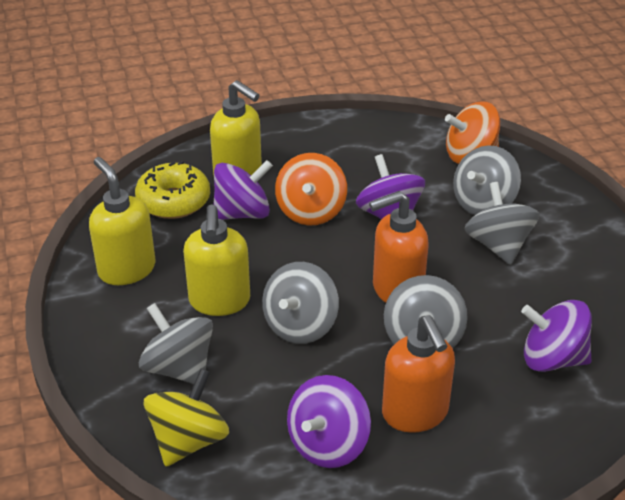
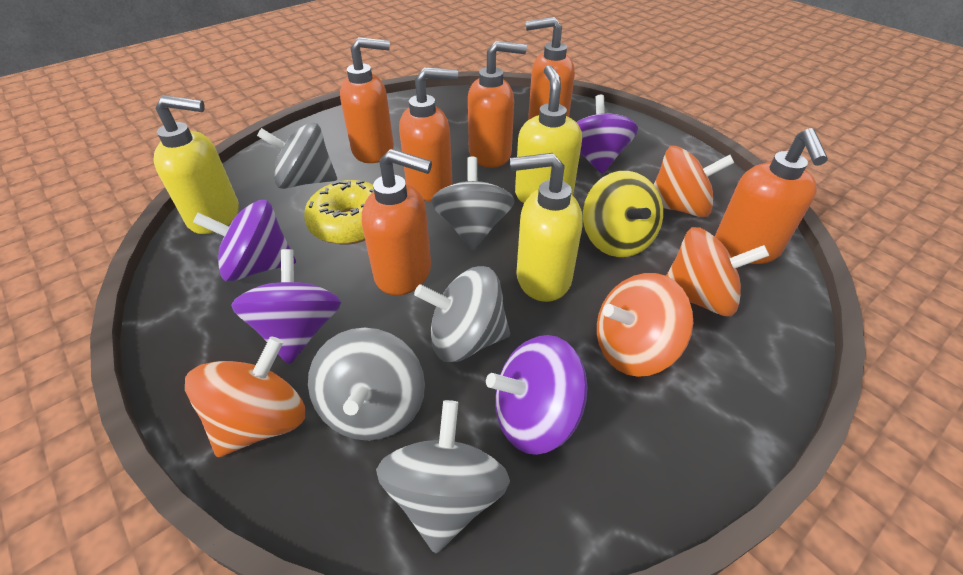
orange soap dispenser: [369,191,429,303] [382,315,455,433] = 2 -> [340,37,394,163] [362,149,432,296] [399,67,458,201] [468,41,527,168] [526,17,575,120] [715,128,828,264] = 6
orange spinning top: [275,153,347,225] [445,101,500,164] = 2 -> [185,337,305,457] [597,273,693,377] [654,146,734,217] [666,227,769,316] = 4

